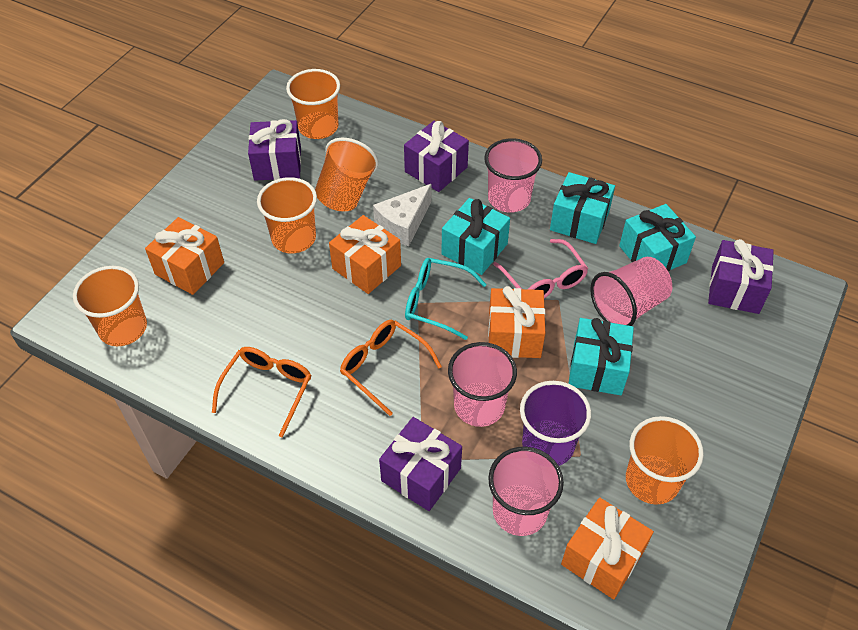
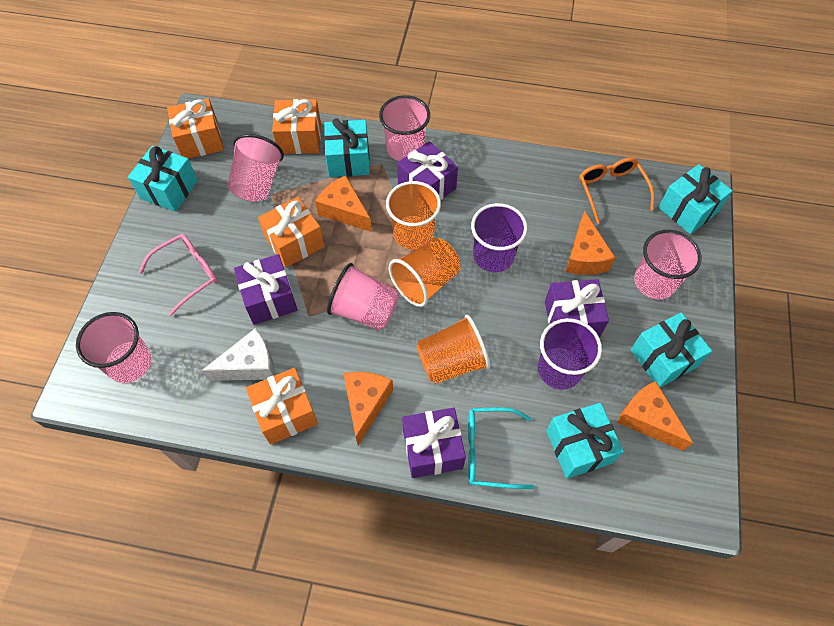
orange cheese: none = 0 -> [315,175,372,232] [343,372,393,445] [566,211,616,275] [617,381,693,451] = 4
orange cup: [73,266,147,346] [257,177,317,253] [286,69,340,139] [315,138,378,211] [626,416,704,505] = 5 -> [386,181,441,250] [389,238,461,307] [416,315,490,384] = 3
orange glasses: [212,347,311,437] [340,320,442,416] = 2 -> [579,158,654,224] = 1
pink cup: [448,342,517,427] [484,138,542,213] [488,447,564,536] [590,257,672,326] = 4 -> [76,312,152,383] [227,134,284,202] [327,263,399,330] [379,95,430,161] [634,230,702,299] = 5
purple cup: [520,381,591,466] = 1 -> [471,203,528,273] [538,318,602,390] = 2
turquoise gift: [441,198,510,275] [550,172,615,244] [568,318,634,395] [619,204,696,271] = 4 -> [128,146,198,212] [324,118,370,177] [546,403,624,479] [630,313,712,388] [658,164,732,234] = 5

